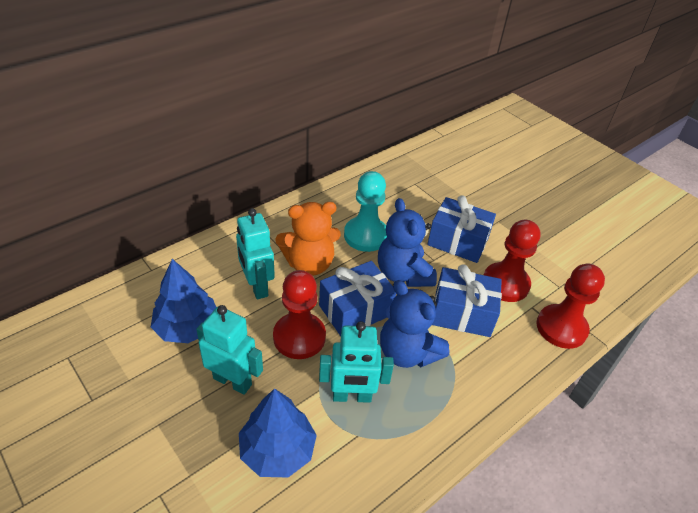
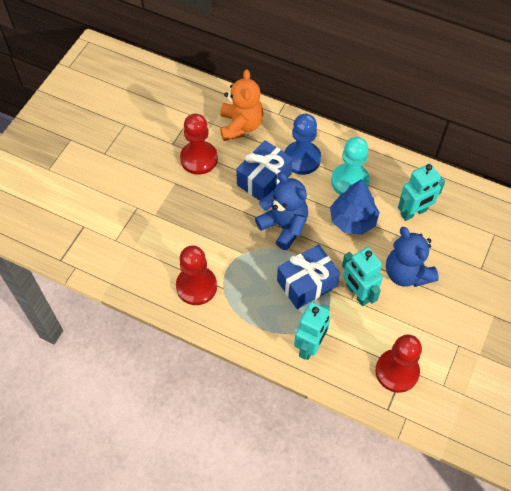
blue gift: [319,261,396,336] [427,195,496,263] [432,264,502,337] = 3 -> [236,140,293,201] [277,244,340,309] = 2
blue pawn: none = 0 -> [284,114,321,175] = 1
blue tree: [151,259,217,343] [239,388,317,477] = 2 -> [330,179,380,235] = 1

